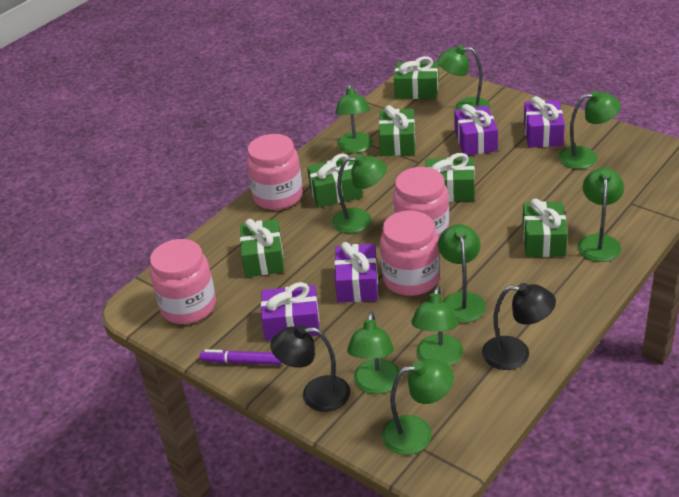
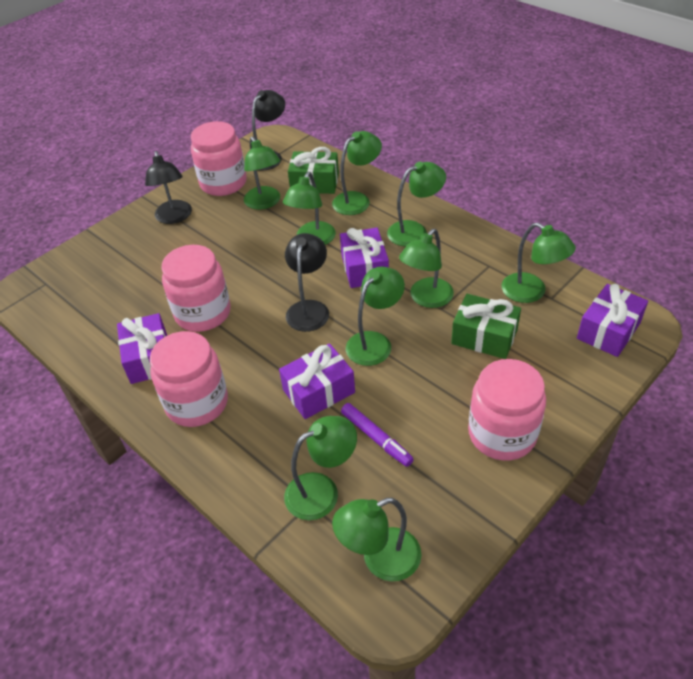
black lamp: [270,325,350,412] [482,283,556,370] = 2 -> [145,151,192,224] [252,90,285,171] [285,233,329,332] = 3
green gift: [240,219,284,277] [307,154,363,207] [379,105,415,156] [394,56,439,99] [426,153,475,202] [522,199,568,257] = 6 -> [288,147,339,194] [451,294,521,359] = 2

